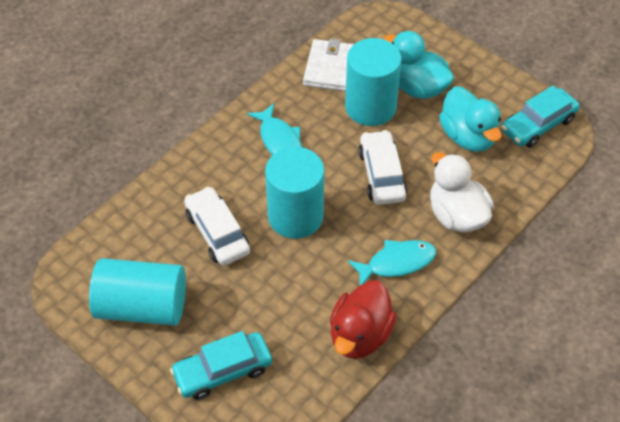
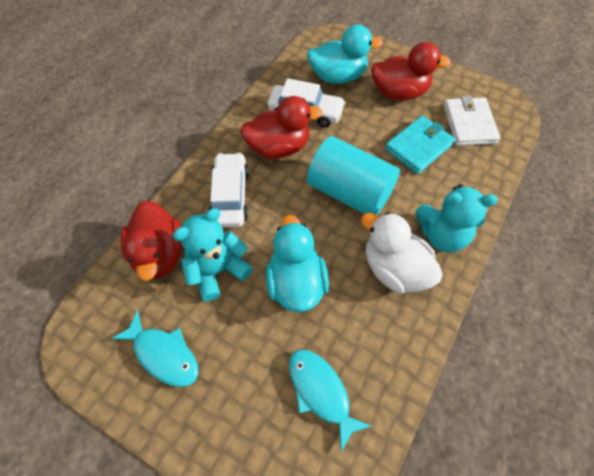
red duck: [330,280,397,359] = 1 -> [121,200,183,281] [240,96,323,159] [371,42,451,100] = 3
turquoise car: [170,331,272,400] [501,86,580,148] = 2 -> none = 0
turquoise cylinder: [89,258,186,326] [265,147,324,239] [345,38,402,126] = 3 -> [307,136,400,215] = 1
turquoise teddy bear: none = 0 -> [173,209,253,302] [415,184,498,252] = 2
turquoise wallet: none = 0 -> [385,115,456,174] = 1

